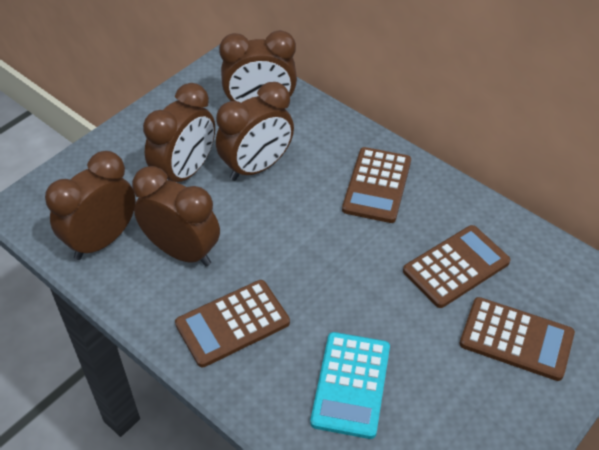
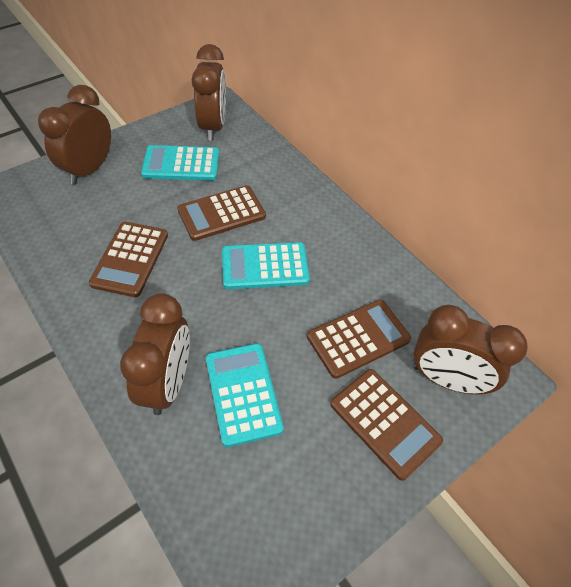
brown clock: [45,151,136,260] [132,166,220,266] [143,83,215,182] [216,82,294,181] [219,30,297,105] = 5 -> [38,85,111,185] [120,293,190,415] [192,44,226,141] [414,305,527,394] = 4
turquoise calculator: [310,332,390,439] = 1 -> [141,145,219,181] [206,343,284,447] [222,242,310,289] = 3

